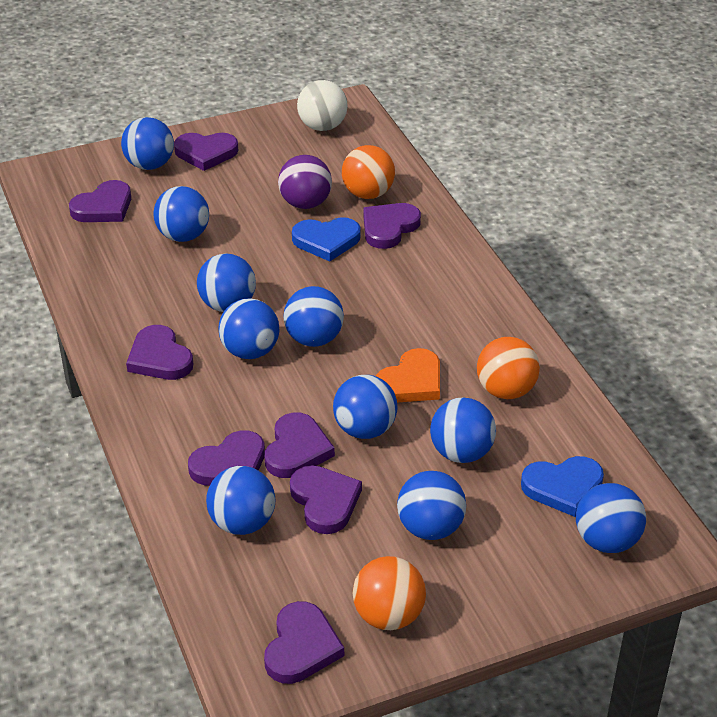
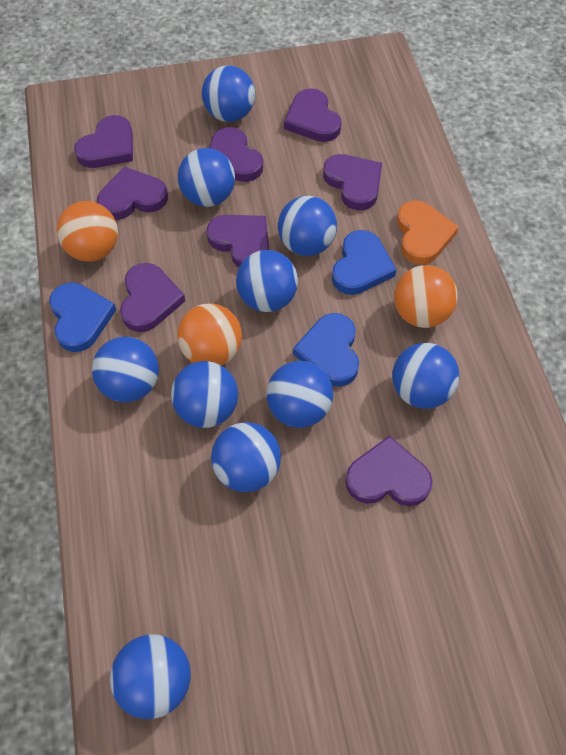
blue heart: [292,217,361,261] [521,456,604,517] = 2 -> [49,282,116,352] [293,313,359,387] [332,230,397,295] = 3
purple ball: [278,155,332,209] = 1 -> none = 0
white ball: [297,80,348,131] = 1 -> none = 0

